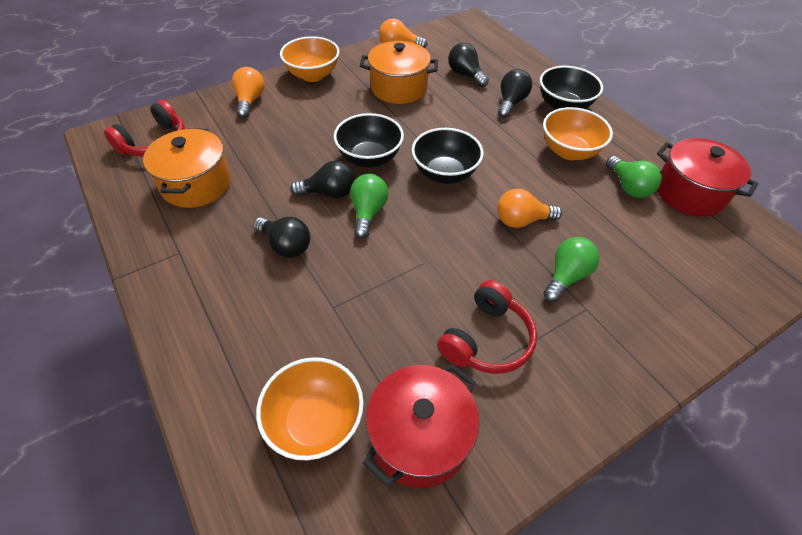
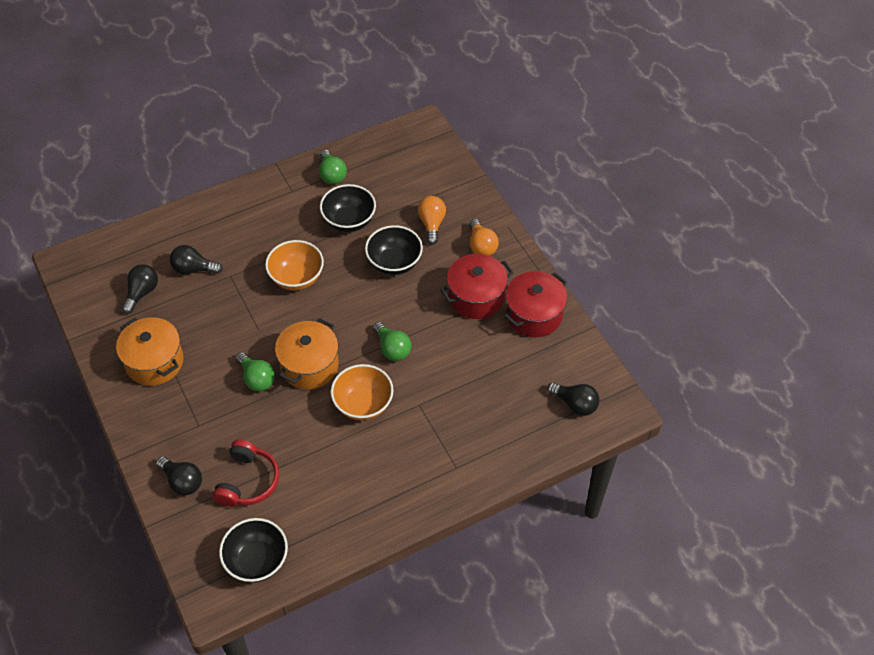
orange bowl: [256,357,364,460] [280,36,339,82] [543,107,613,160] = 3 -> [265,240,324,290] [331,364,394,421] = 2
orange light bulb: [232,67,264,118] [379,18,428,48] [497,189,562,228] = 3 -> [418,196,446,245] [469,219,499,256] = 2
red headphones: [104,100,185,157] [437,280,537,374] = 2 -> [212,439,279,507] = 1

